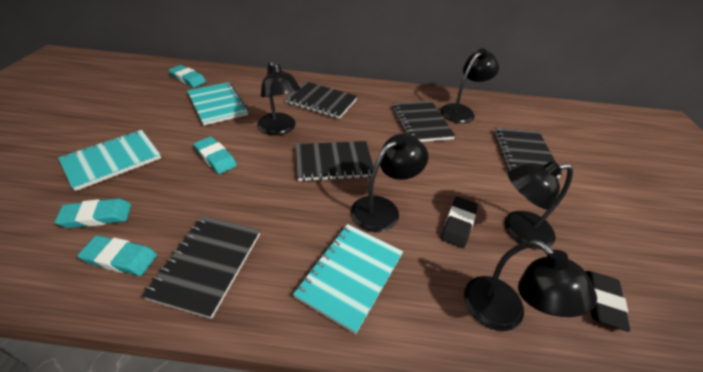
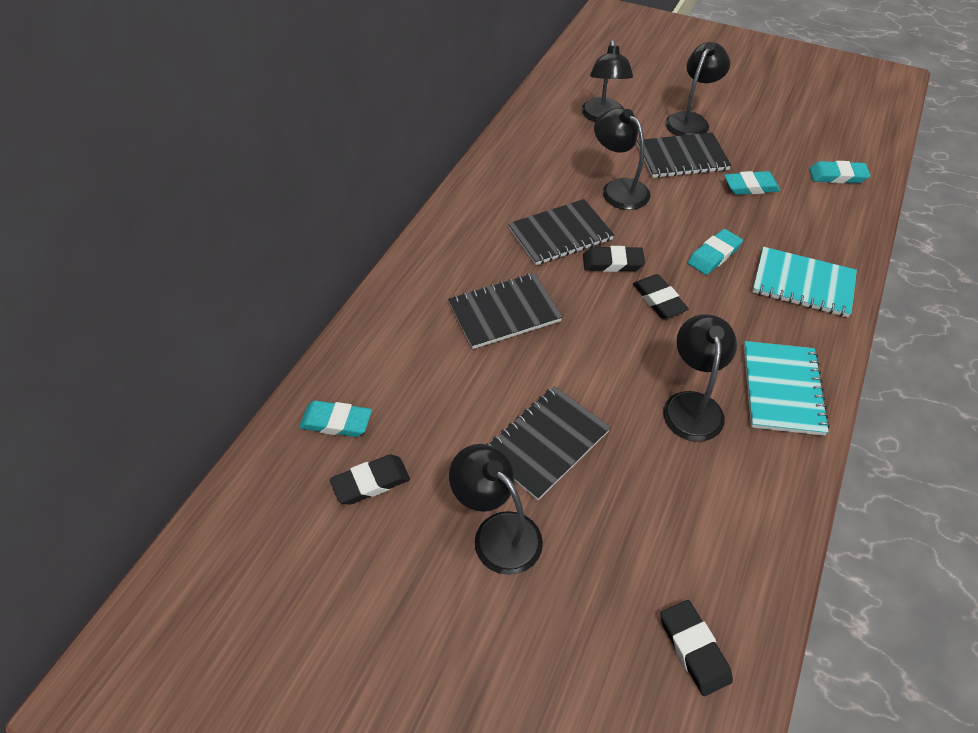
black eraser: [441,197,478,248] [586,271,630,332] = 2 -> [330,455,410,505] [583,246,645,272] [633,274,689,319] [660,600,733,696] = 4
black notebook: [142,216,260,319] [285,81,357,119] [296,141,374,182] [393,101,455,142] [494,128,563,178] = 5 -> [448,273,562,349] [486,386,611,500] [508,199,614,265] [637,132,731,178] = 4
turquoise notebook: [58,130,161,191] [187,82,248,125] [293,224,403,334] = 3 -> [744,341,830,436] [752,247,857,317] = 2

